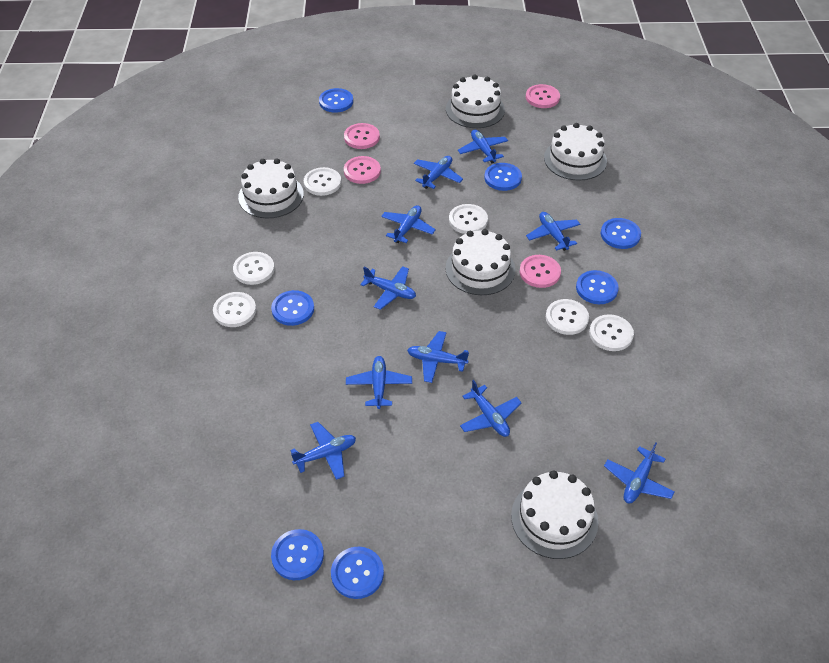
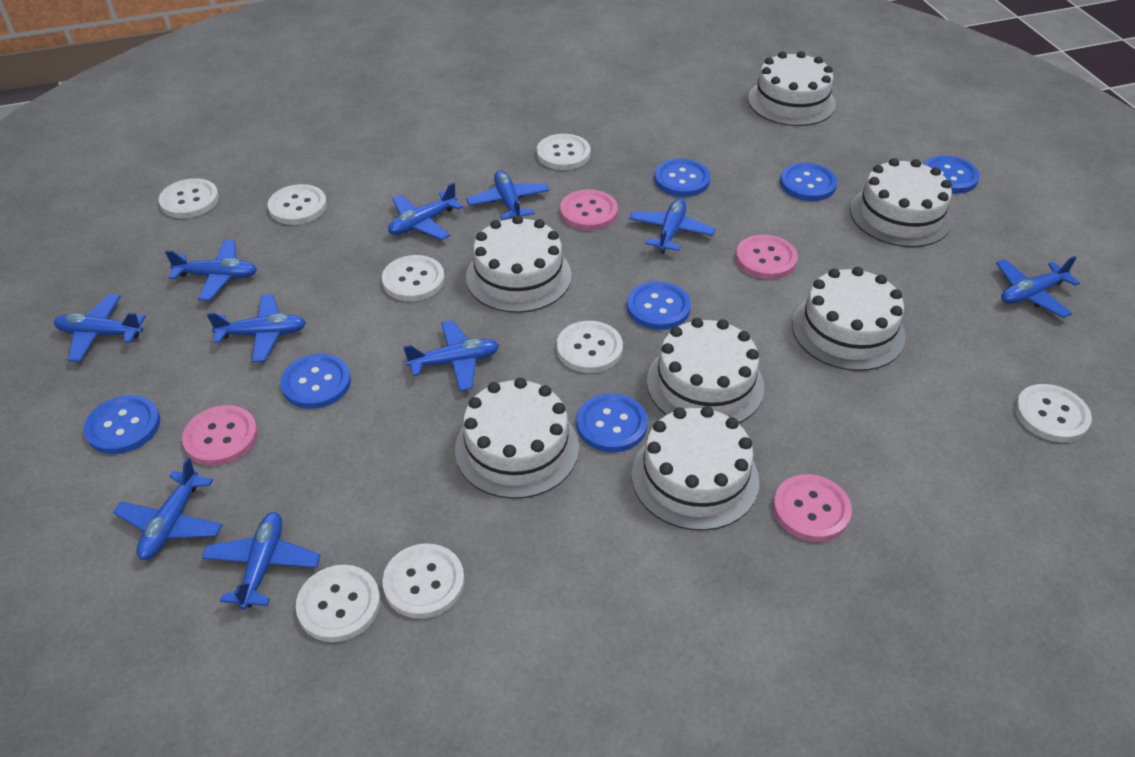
white button: [213,292,256,327] [233,252,275,285] [304,167,341,196] [449,204,488,234] [546,299,589,335] [589,314,634,351] = 6 -> [159,178,219,218] [268,184,327,225] [296,565,380,642] [382,255,445,301] [382,544,465,619] [537,134,591,170] [557,321,623,373] [1015,384,1092,442] = 8
white cake: [238,159,304,218] [445,229,515,295] [446,75,505,128] [511,471,598,559] [544,123,607,181] = 5 -> [455,378,579,499] [466,215,572,313] [632,406,759,531] [647,318,764,423] [748,51,836,126] [792,267,906,371] [850,158,952,247] = 7

